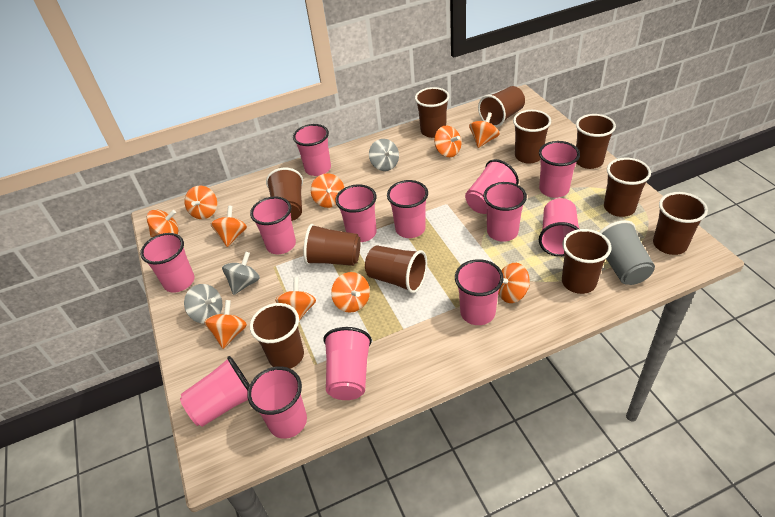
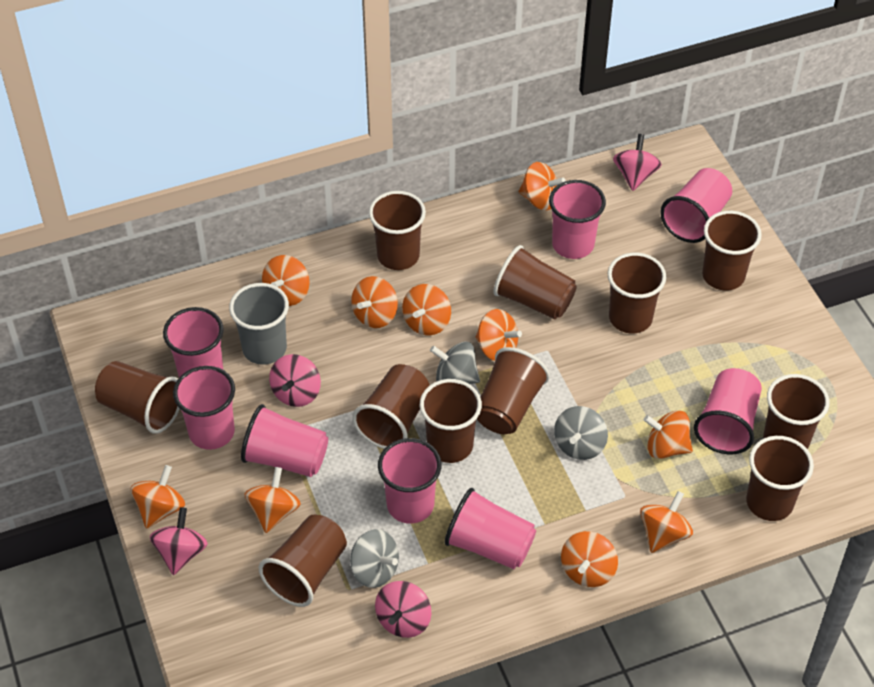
pink cup: [140,233,194,293] [180,356,250,427] [247,366,307,439] [250,197,296,254] [293,124,331,176] [323,327,372,400] [335,184,377,242] [387,180,428,238] [455,259,504,325] [465,159,519,214] [483,182,527,242] [539,141,580,198] [539,198,579,257] = 13 -> [163,307,224,377] [173,366,235,450] [241,404,328,477] [378,438,442,524] [445,488,536,569] [549,180,606,259] [660,168,732,243] [694,368,762,454] = 8
pink spinning top: none = 0 -> [150,507,208,575] [269,354,321,407] [375,581,431,638] [613,134,662,191] = 4

